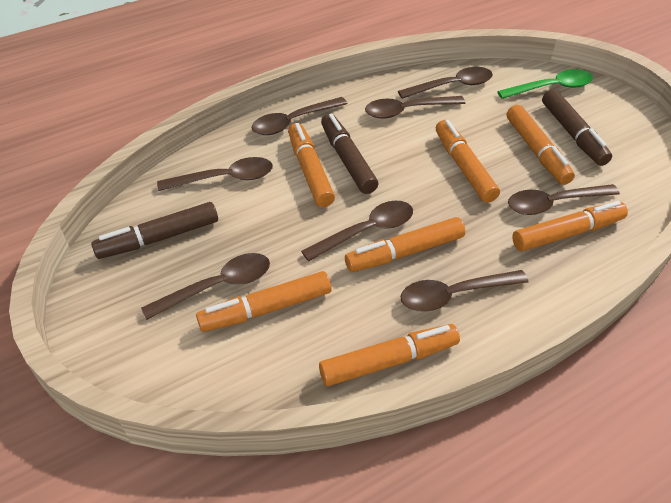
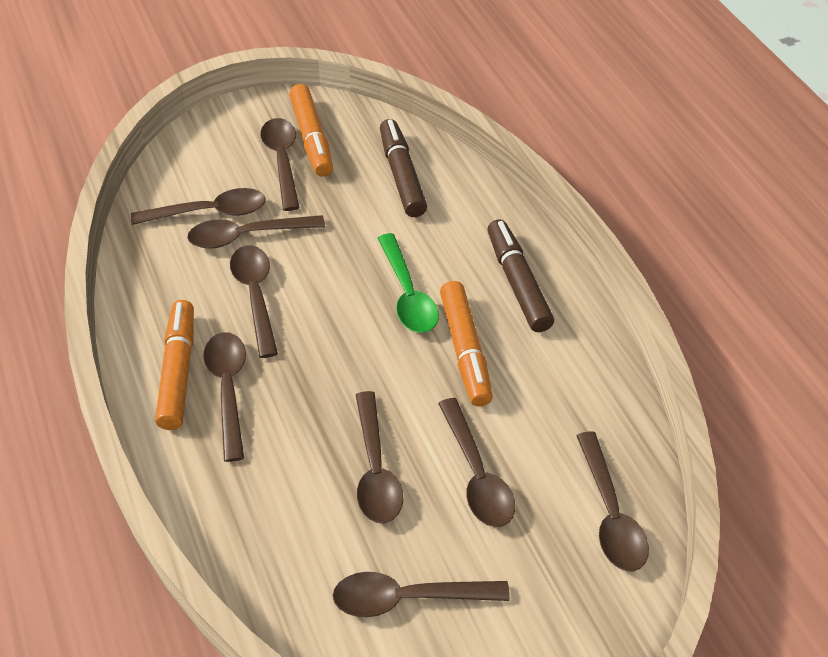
brown marker: [91,202,218,259] [321,114,378,194] [542,89,612,166] = 3 -> [380,119,427,217] [487,219,554,332] = 2
brown spoon: [141,253,270,320] [157,157,273,191] [252,97,348,135] [301,201,413,262] [365,96,465,118] [398,67,493,99] [400,270,528,312] [508,184,620,215] = 8 -> [131,188,266,225] [187,215,325,249] [203,332,246,462] [230,245,278,358] [261,118,300,211] [333,572,510,617] [356,391,403,523] [438,398,515,527] [576,431,649,571] = 9
orange marker: [196,271,331,332] [288,123,335,207] [319,324,460,386] [345,217,465,272] [436,120,500,203] [507,105,575,185] [512,201,628,251] = 7 -> [155,300,194,430] [289,84,333,177] [440,281,493,407] = 3

